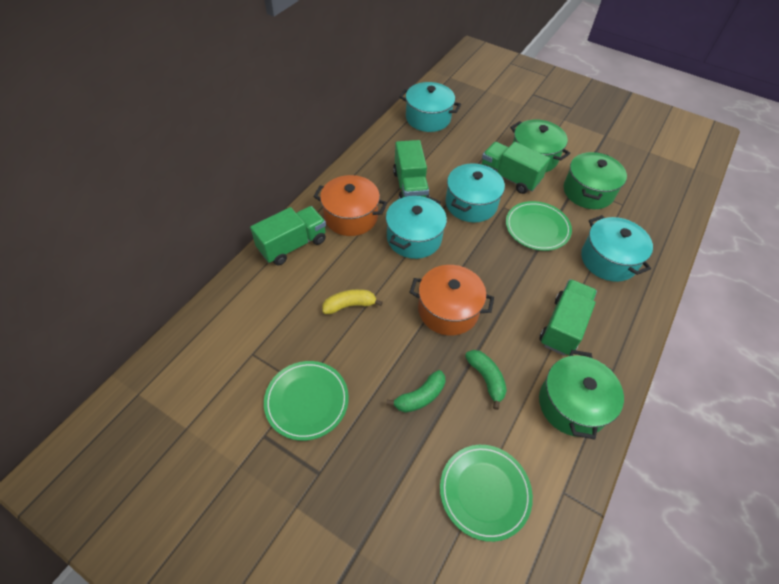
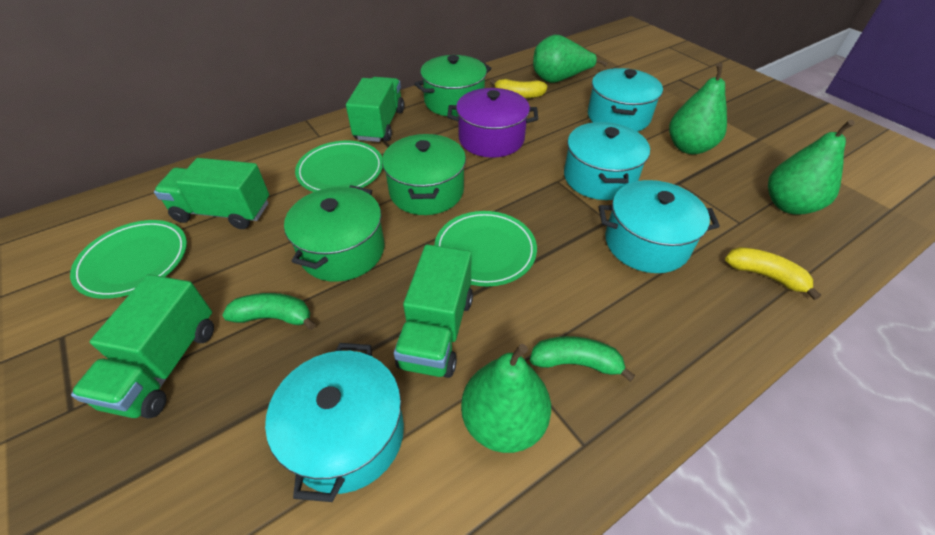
green pear: none = 0 -> [461,344,551,453] [533,35,608,83] [669,63,727,154] [768,120,855,215] = 4
orange pot: [313,175,387,236] [409,265,494,336] = 2 -> none = 0
purple pot: none = 0 -> [447,88,538,158] = 1
yellow banana: [322,289,383,314] = 1 -> [490,79,548,98] [725,247,821,300] = 2

